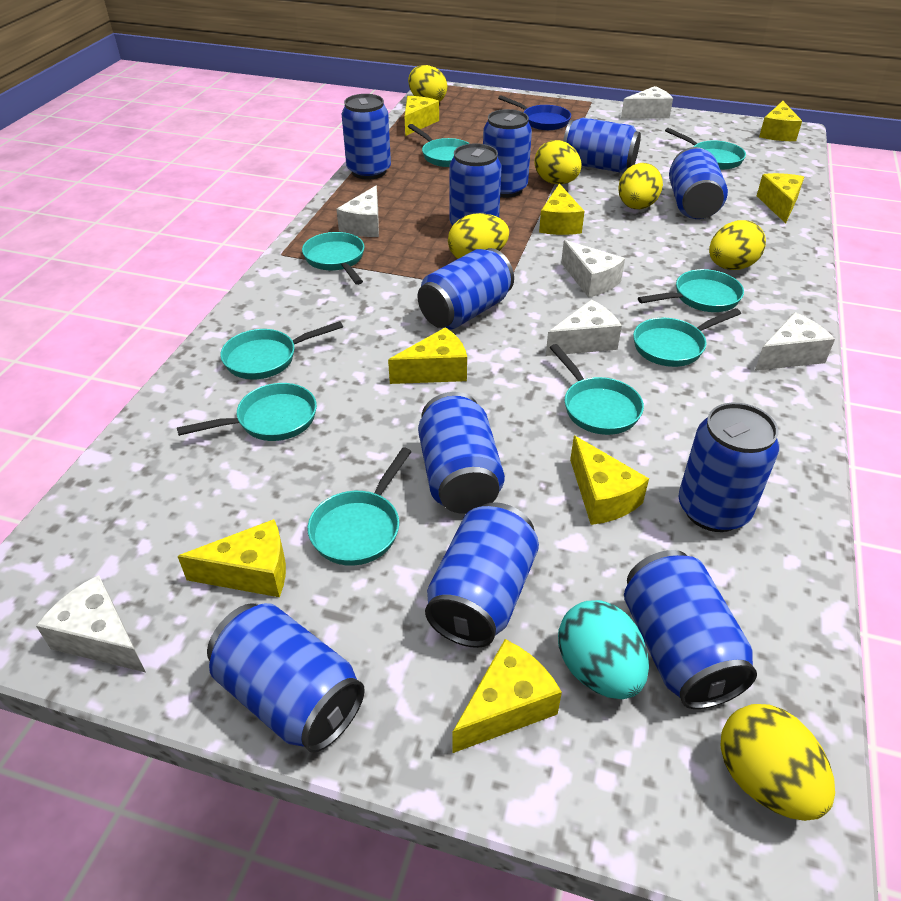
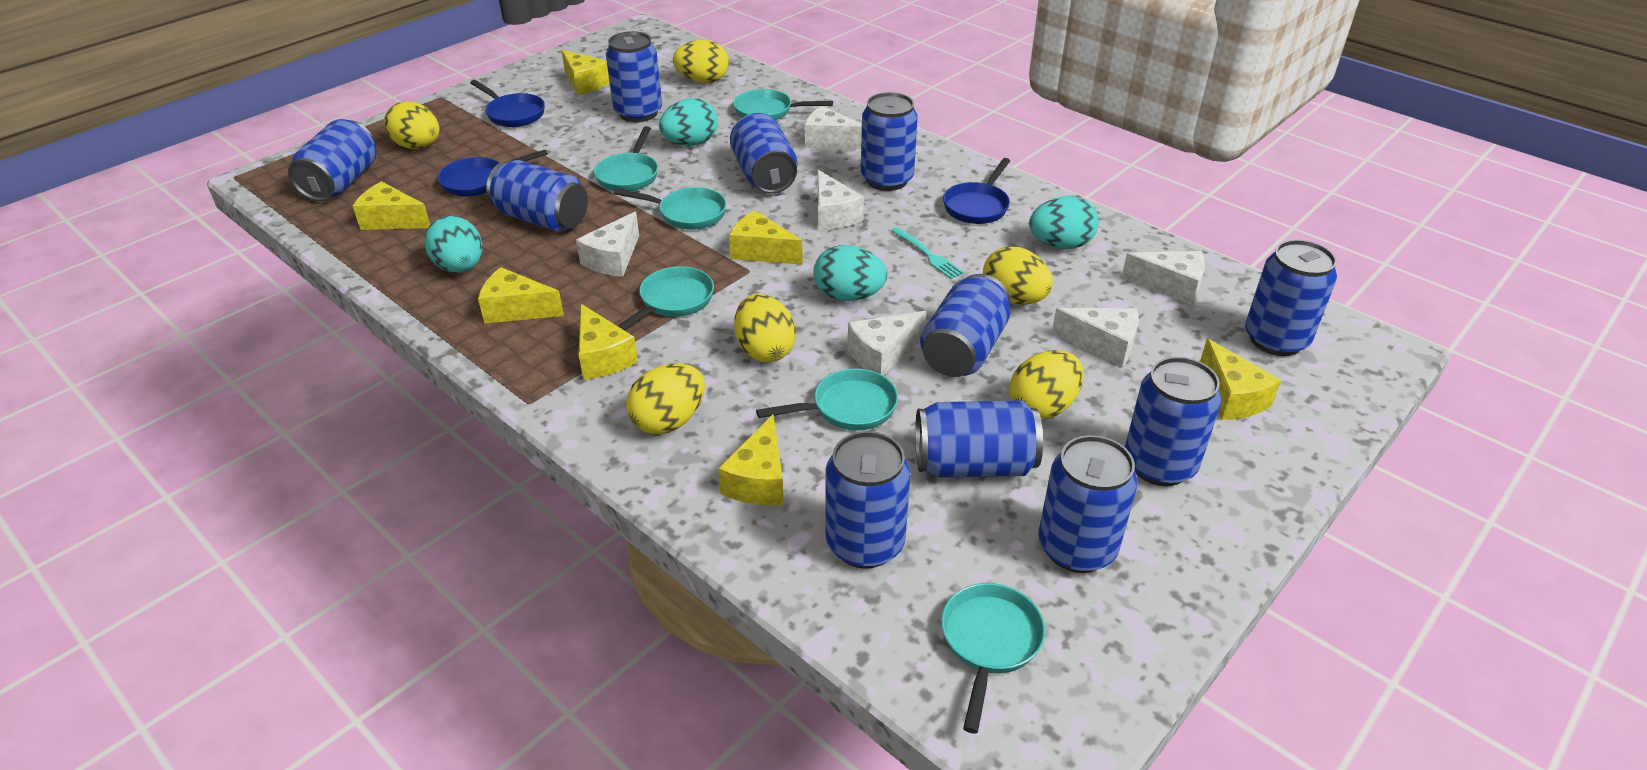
blue pan: [498,95,571,130] = 1 -> [437,149,548,197] [470,80,545,127] [943,158,1010,224] = 3
turquoise egg: [558,600,649,699] = 1 -> [424,216,483,273] [659,98,718,145] [813,245,887,301] [1029,196,1099,249] = 4
turquoise fork: none = 0 -> [891,227,964,279] = 1
turquoise pan: [177,383,317,441] [220,321,343,379] [302,232,364,285] [308,448,411,566] [408,124,470,167] [549,344,644,435] [633,308,741,367] [638,269,744,312] [665,128,746,170] = 9 -> [594,126,658,191] [614,187,726,229] [618,266,714,331] [733,89,833,120] [756,368,898,430] [941,583,1046,733] = 6
yellow cheese: [178,519,286,597] [388,327,467,384] [405,96,439,136] [452,639,562,753] [539,183,585,235] [570,436,649,525] [757,173,804,223] [759,101,802,141] = 8 -> [353,181,430,230] [478,267,564,324] [561,50,610,95] [579,304,638,380] [718,414,784,505] [729,211,803,265] [1200,339,1281,420] = 7

